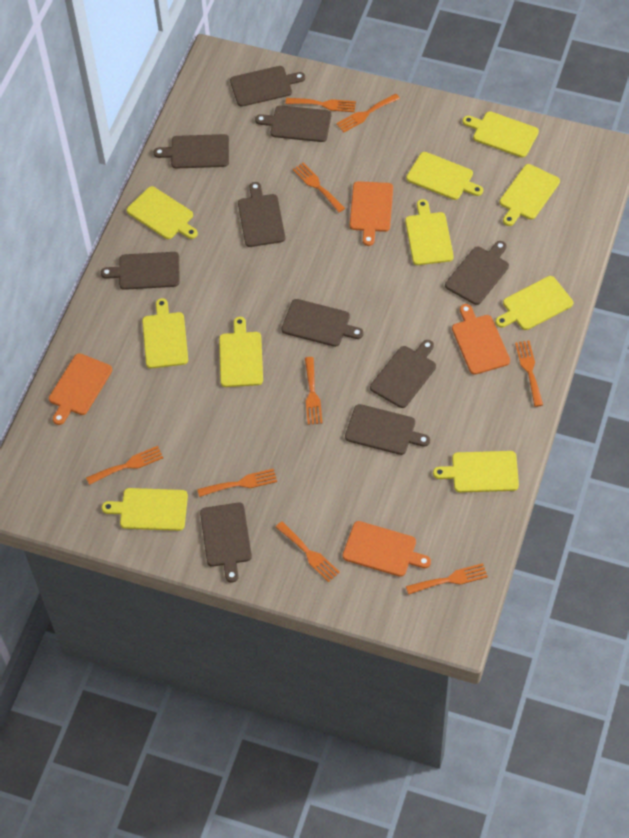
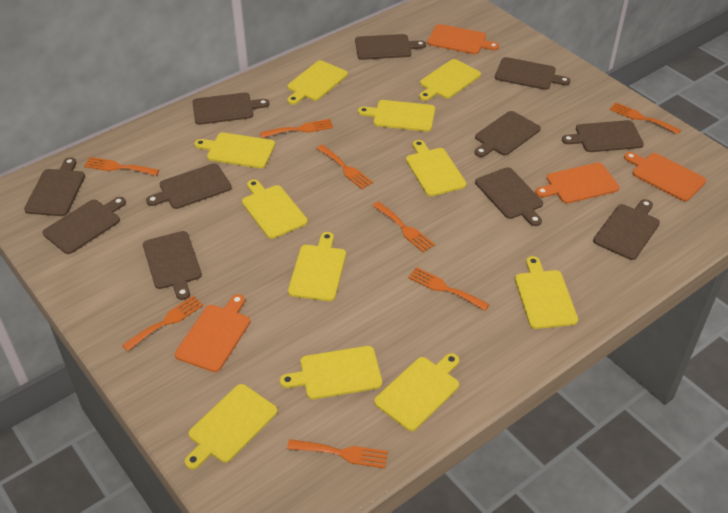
brown cutting board: [101,252,180,290] [154,134,229,169] [200,503,252,583] [230,66,305,107] [238,182,285,247] [255,105,331,142] [282,299,364,347] [345,404,430,455] [370,340,436,408] [445,241,509,305] = 10 -> [24,157,85,216] [43,197,126,254] [143,231,202,300] [146,163,232,209] [192,93,269,125] [355,34,426,60] [475,111,541,157] [475,167,543,226] [495,57,570,90] [562,120,644,152] [593,199,660,260] = 11
orange fork: [86,446,163,485] [197,469,277,497] [276,521,340,582] [285,98,356,112] [293,162,345,212] [305,357,323,425] [336,94,400,133] [406,563,488,595] [515,340,543,407] = 9 -> [84,157,159,176] [122,296,203,351] [260,119,333,138] [287,439,388,468] [316,145,373,189] [373,201,435,253] [408,267,490,311] [610,102,681,135] = 8
yellow cutting board: [102,488,188,531] [127,186,198,239] [142,298,188,368] [219,317,263,387] [405,199,454,265] [406,152,483,200] [433,451,519,492] [462,111,539,158] [495,276,573,330] [499,164,560,226] = 10 -> [185,384,278,469] [194,133,275,168] [242,179,308,239] [280,346,382,399] [287,60,348,105] [288,232,346,301] [358,100,435,132] [374,353,459,431] [406,140,466,196] [419,59,481,101] [515,256,578,329] = 11

